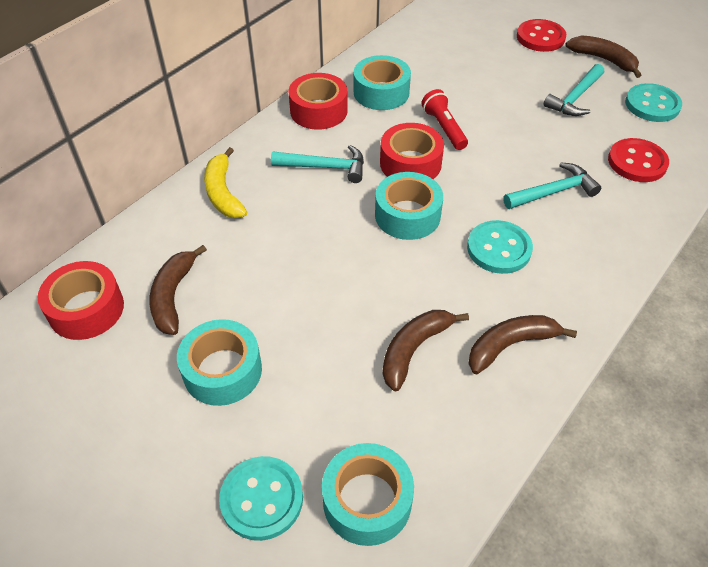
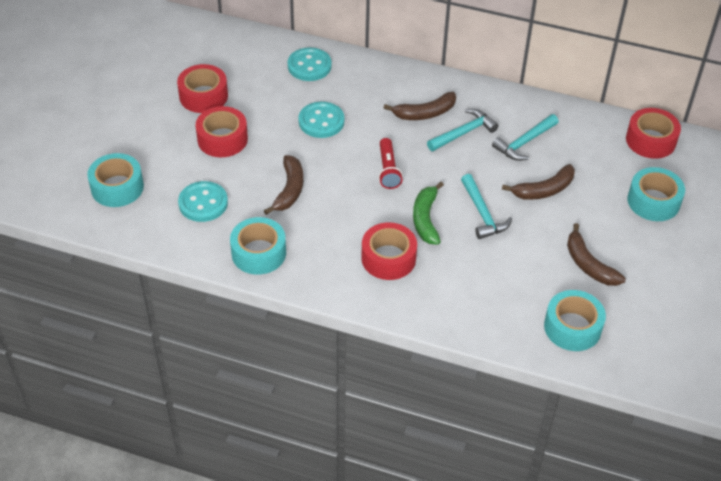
green banana: none = 0 -> [413,182,444,245] = 1
red button: [517,19,566,52] [608,138,669,182] = 2 -> none = 0
red tape: [38,261,124,340] [289,73,348,130] [380,123,444,179] = 3 -> [177,64,228,113] [196,106,248,157] [361,222,417,280] [626,108,681,159] = 4
yellow banana: [204,147,247,218] = 1 -> none = 0

